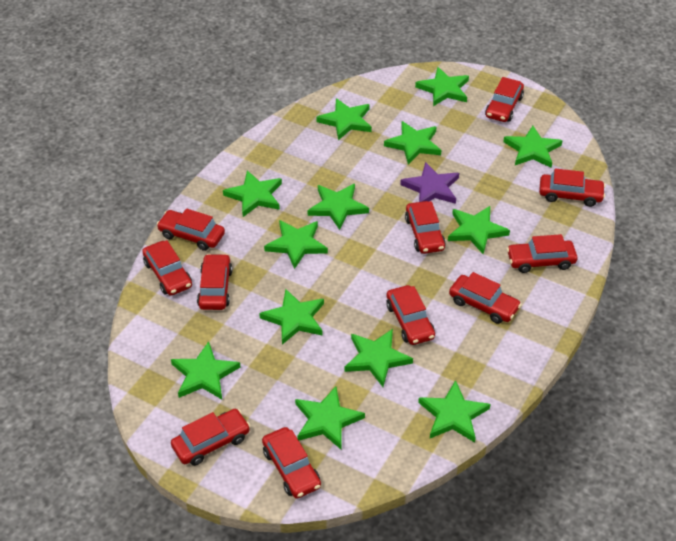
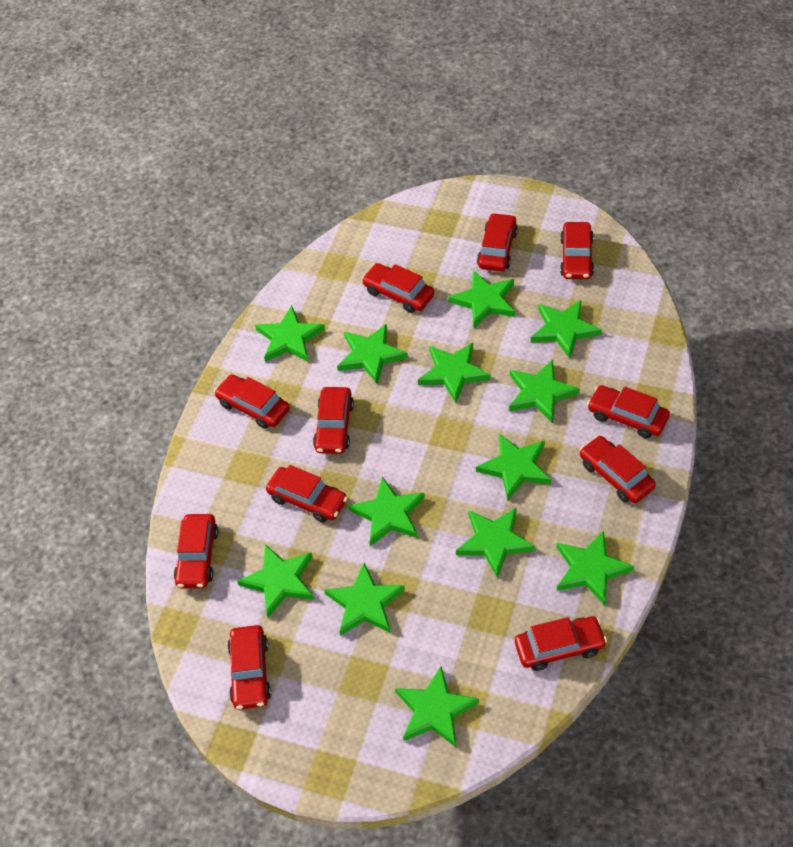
purple star: [400,162,459,204] = 1 -> none = 0

